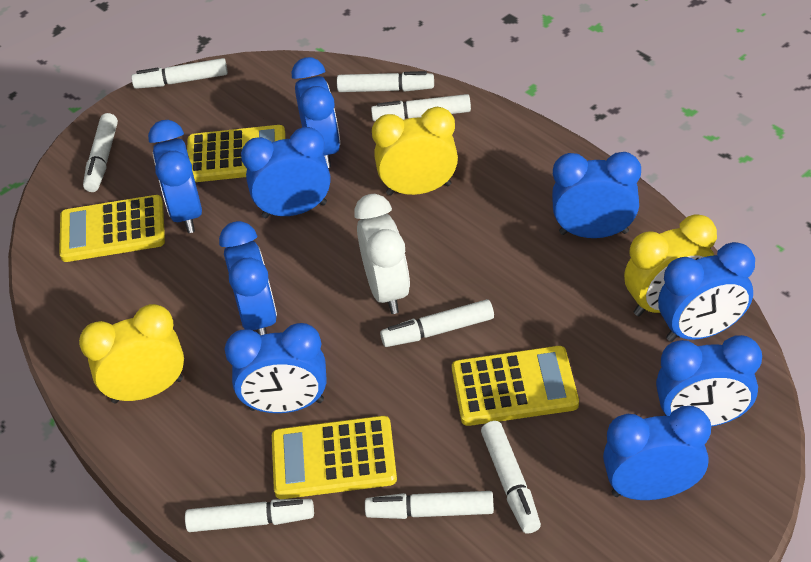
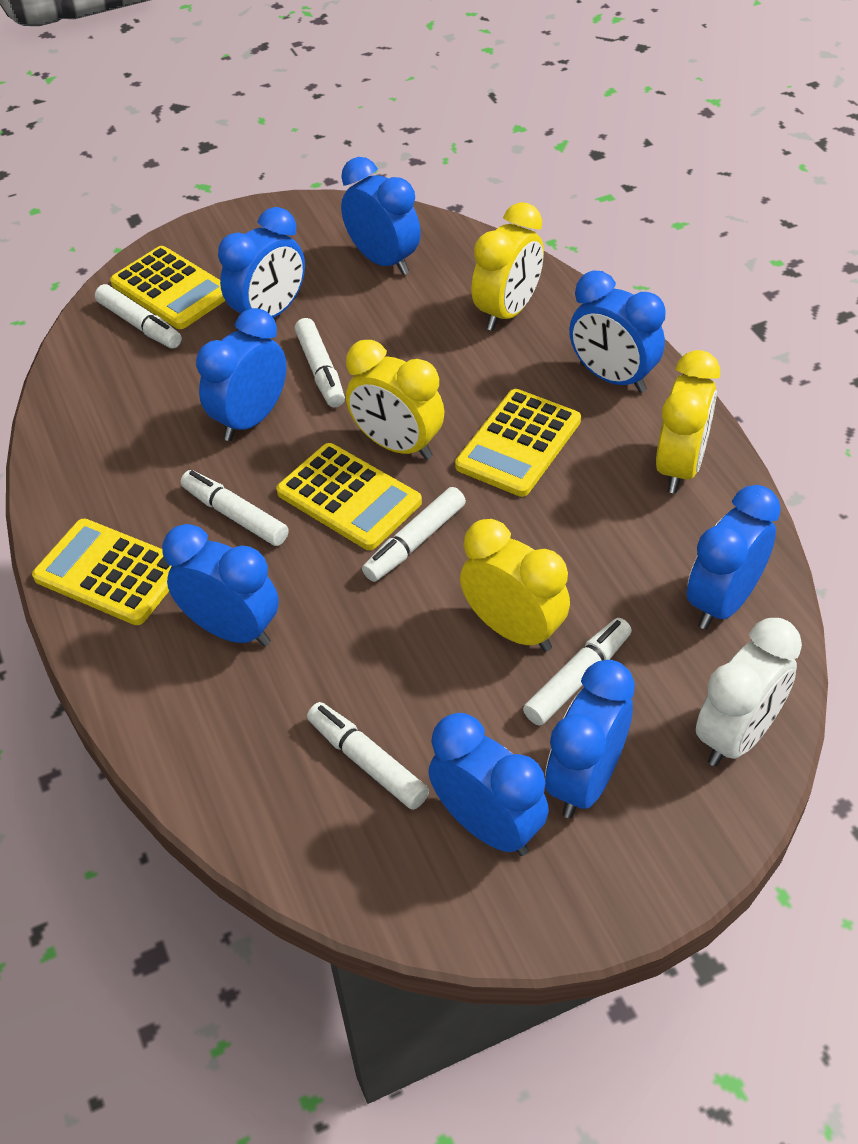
blue clock: [148,120,202,233] [219,221,277,336] [225,323,327,413] [241,127,331,218] [292,57,340,168] [552,152,641,238] [603,406,711,500] [656,335,762,426] [658,242,755,342] = 9 -> [162,524,279,647] [196,308,287,441] [218,207,305,318] [341,157,421,275] [428,713,549,856] [545,660,635,818] [569,271,666,393] [687,485,781,630] = 8
white marker: [83,113,118,192] [131,58,228,89] [185,499,314,532] [337,71,434,92] [365,491,494,519] [371,94,471,121] [380,299,494,347] [481,421,541,534] = 8 -> [95,284,182,349] [181,470,289,546] [295,318,345,407] [307,702,429,810] [362,487,466,582] [523,618,632,726] = 6
yellow clock: [79,304,184,403] [372,107,458,195] [624,214,717,316] = 3 -> [346,340,444,460] [460,519,570,652] [471,202,544,331] [656,350,720,493] = 4

